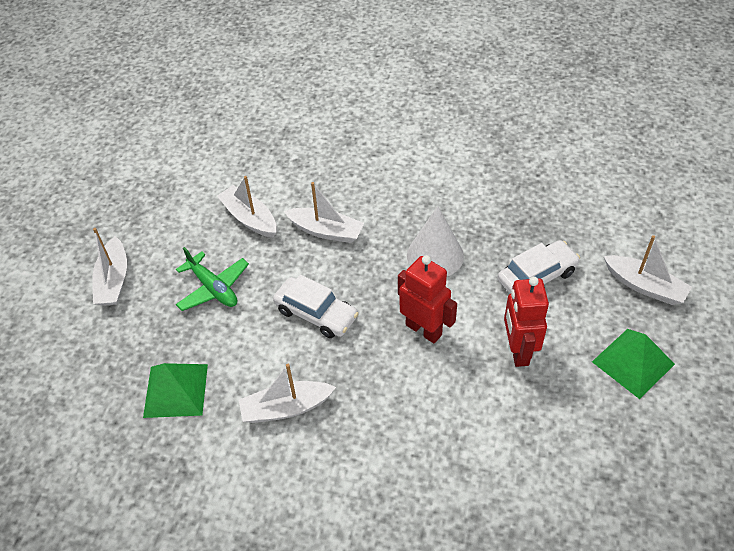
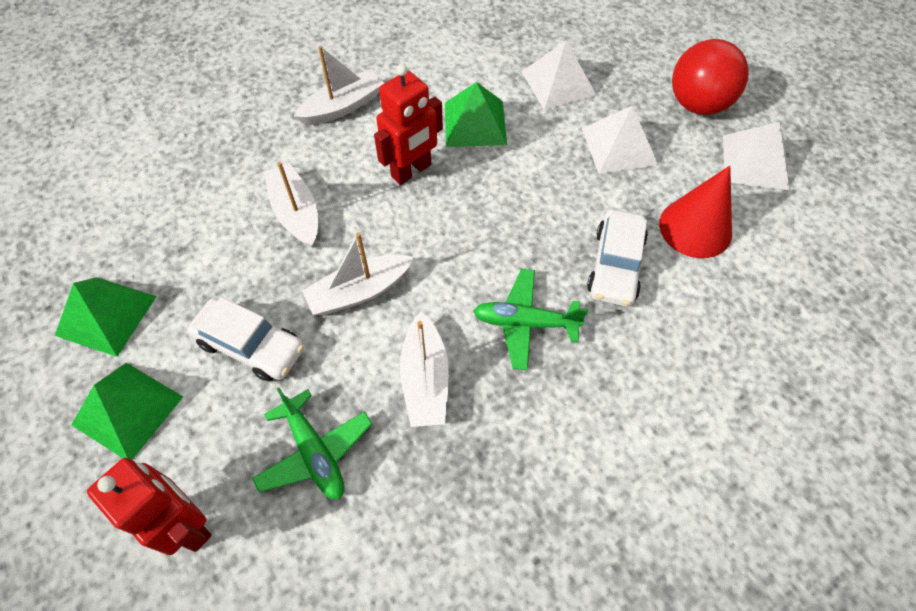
green plane: [176,247,249,311] = 1 -> [252,388,372,499] [473,269,588,370] = 2
green pyramid: [143,363,208,418] [592,329,675,399] = 2 -> [55,277,157,357] [71,363,183,460] [445,82,507,147] = 3
red ball: none = 0 -> [672,39,749,115] = 1
red cone: none = 0 -> [659,165,732,258] = 1
white boat: [92,228,127,306] [217,176,277,238] [239,364,336,423] [284,182,364,243] [604,235,692,305] = 5 -> [264,162,318,248] [294,46,384,125] [302,233,414,315] [400,311,449,427] = 4
white cone: [407,206,464,277] = 1 -> none = 0
white pyramid: none = 0 -> [521,41,597,110] [581,106,658,174] [723,122,790,190] = 3

